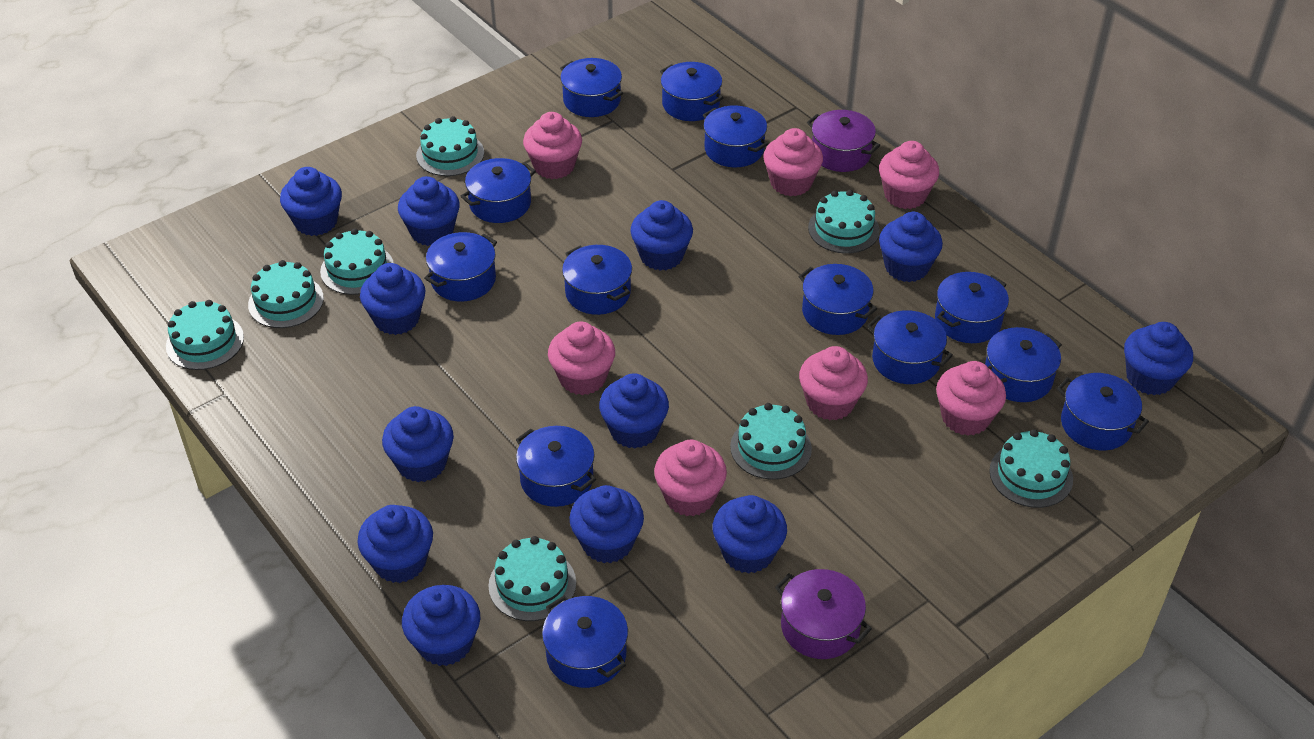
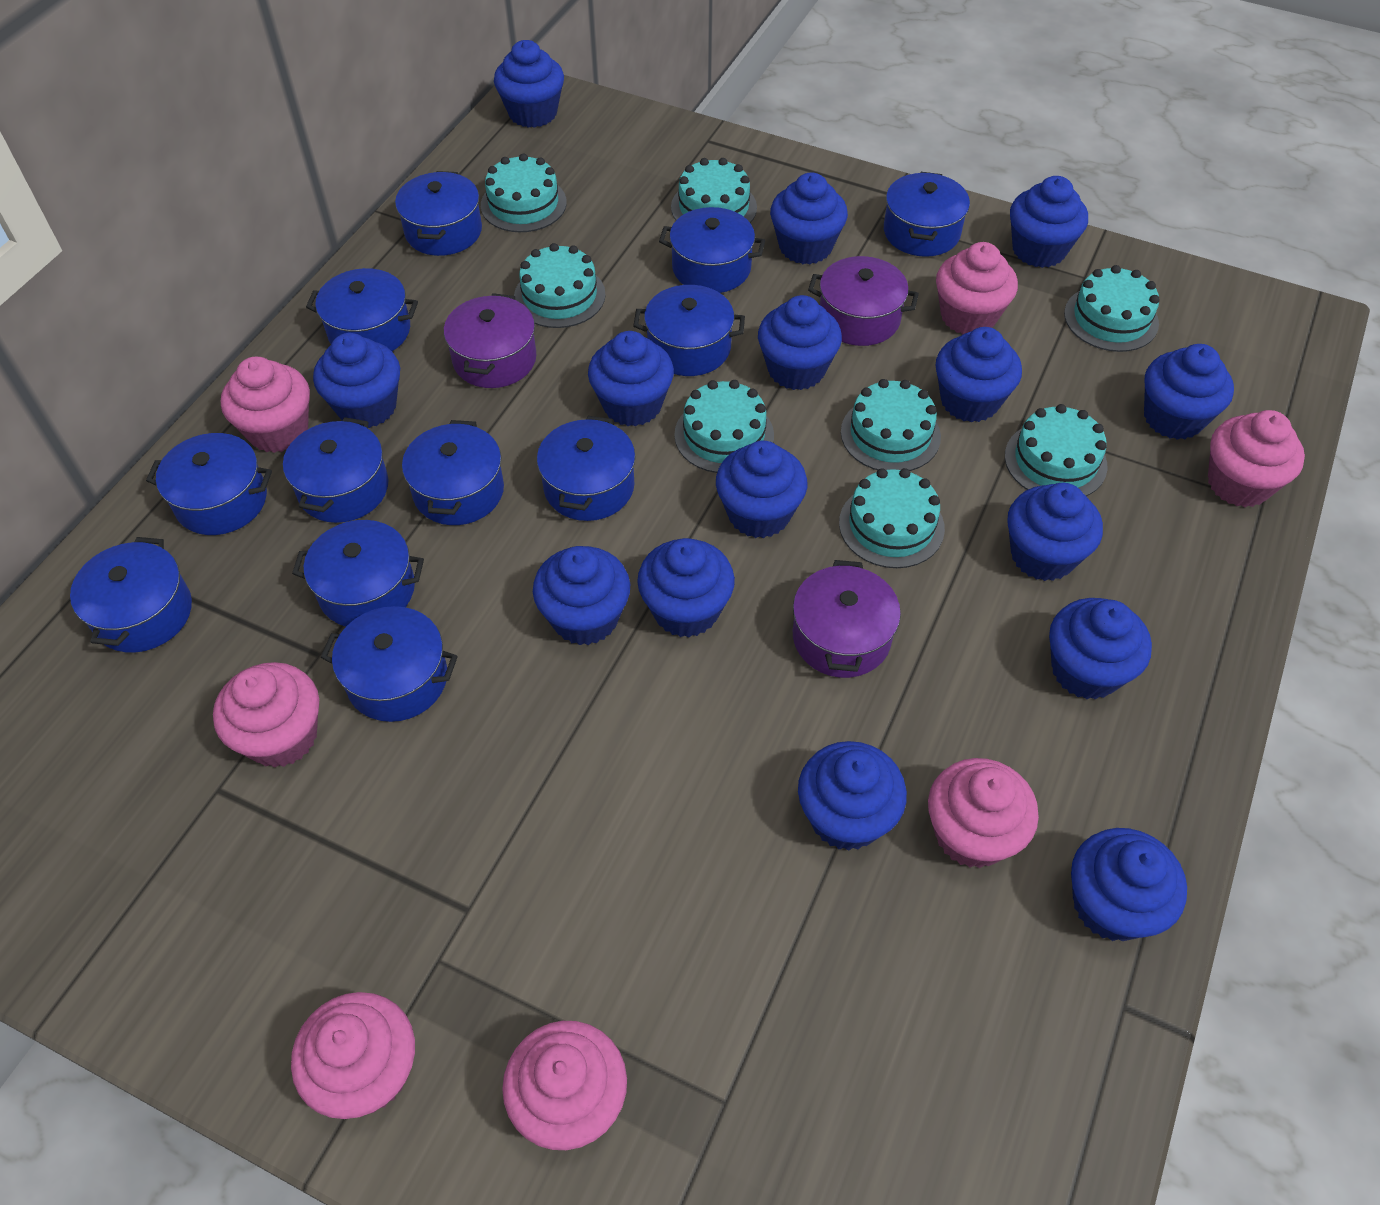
blue cupcake: [280,167,342,236] [357,505,433,583] [360,263,426,335] [382,406,454,482] [398,176,460,246] [402,585,480,666] [569,485,644,563] [599,373,669,448] [630,200,693,271] [713,495,787,574] [879,212,943,282] [1124,322,1193,395] = 12 -> [313,333,400,428] [494,40,564,128] [533,546,630,645] [588,331,674,426] [637,538,735,637] [716,441,807,538] [758,295,842,390] [770,172,848,265] [798,741,907,851] [936,327,1022,423] [1007,483,1103,581] [1010,176,1088,268] [1049,598,1152,700] [1071,828,1187,941] [1144,344,1234,440] = 15
blue pot: [424,232,497,301] [460,158,536,223] [516,426,596,507] [542,596,628,688] [560,58,623,117] [562,245,632,315] [660,62,723,121] [703,105,768,167] [799,264,877,335] [867,310,953,384] [935,272,1009,343] [985,327,1062,402] [1057,373,1149,450] = 13 -> [70,537,192,653] [146,433,272,535] [283,417,389,523] [292,520,424,627] [306,268,418,351] [321,606,458,722] [395,171,482,256] [402,420,504,525] [537,416,635,521] [633,285,745,376] [659,207,766,293] [884,172,970,257] = 12
purple pot: [775,569,872,659] [807,110,880,172] = 2 -> [444,293,536,388] [793,560,901,678] [808,256,919,346] = 3

